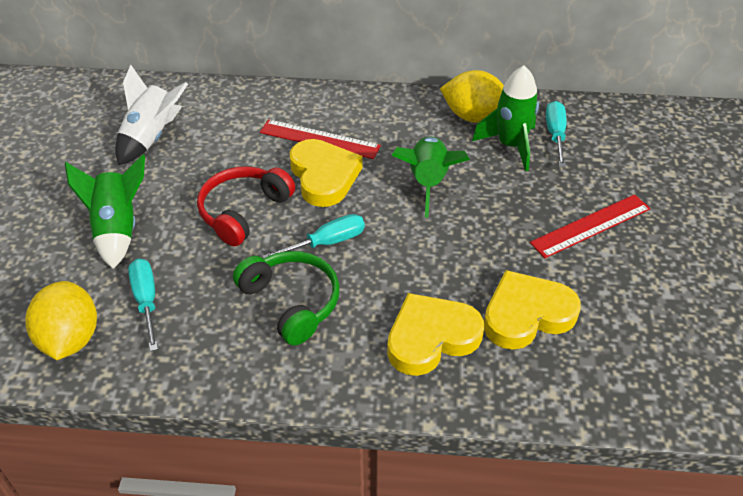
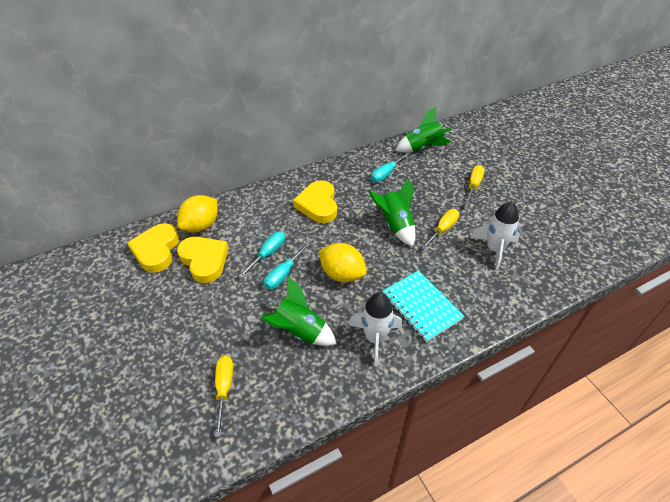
green headphones: [233,251,339,345] = 1 -> none = 0
red headphones: [197,166,295,246] = 1 -> none = 0
red ruler: [260,119,381,159] [530,194,651,258] = 2 -> none = 0
turquoise notebook: none = 0 -> [382,270,464,342] = 1
white rocket: [115,65,188,165] = 1 -> [349,292,402,366] [470,202,520,270] = 2
yellow screwdriver: none = 0 -> [215,356,233,437] [421,209,459,250] [465,165,485,205] = 3

